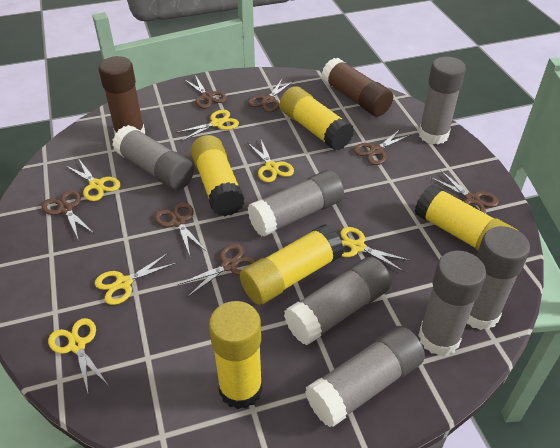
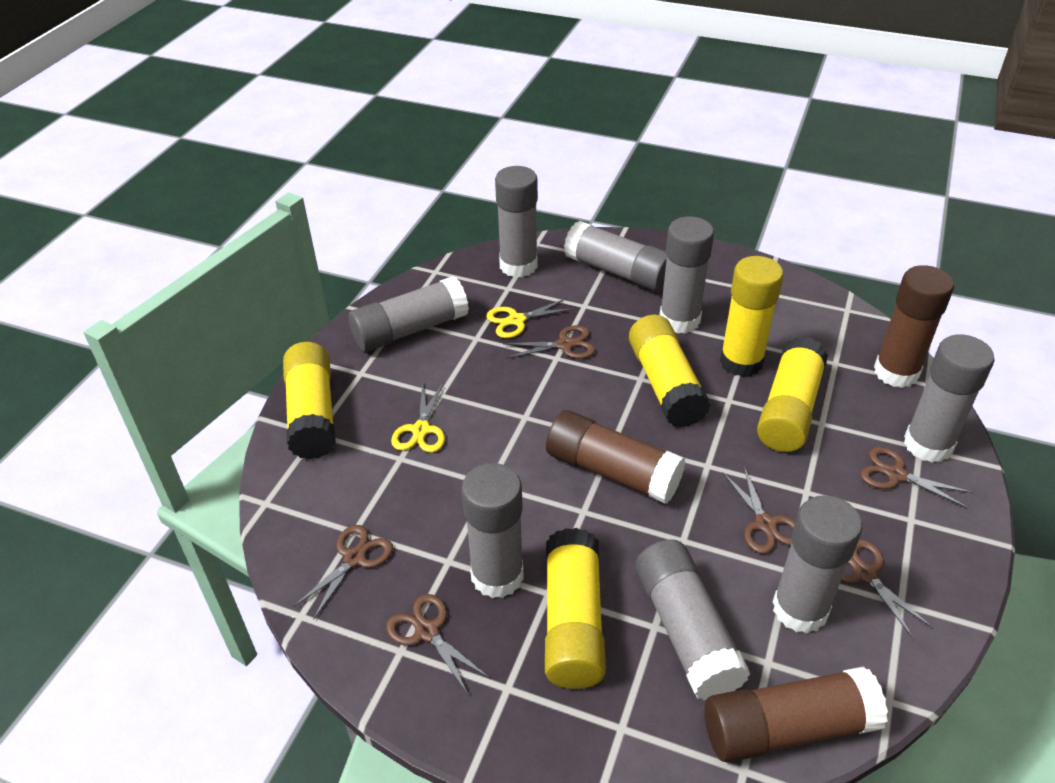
brown glue stick: [98,56,145,134] [322,58,393,117] = 2 -> [546,410,686,503] [704,666,888,763] [874,265,954,388] = 3
brown scissors: [42,190,94,239] [154,202,206,256] [178,244,256,297] [184,75,227,108] [248,79,294,112] [353,129,412,165] [430,170,499,213] = 7 -> [293,525,393,620] [386,594,490,694] [503,325,595,359] [723,466,795,554] [841,539,933,638] [860,447,973,508] = 6
grey glue stick: [112,125,194,190] [248,170,344,237] [284,257,391,345] [305,326,425,427] [418,251,486,356] [419,57,466,145] [467,226,530,330] = 7 -> [349,276,469,352] [461,463,524,598] [495,166,538,277] [564,221,667,292] [635,539,750,701] [660,216,714,334] [773,495,862,634] [904,335,995,463] = 8
yellow scissors: [48,318,109,396] [65,158,120,201] [95,253,176,305] [175,110,239,141] [248,138,294,182] [341,227,410,272] = 6 -> [391,383,445,453] [486,298,575,338] = 2

